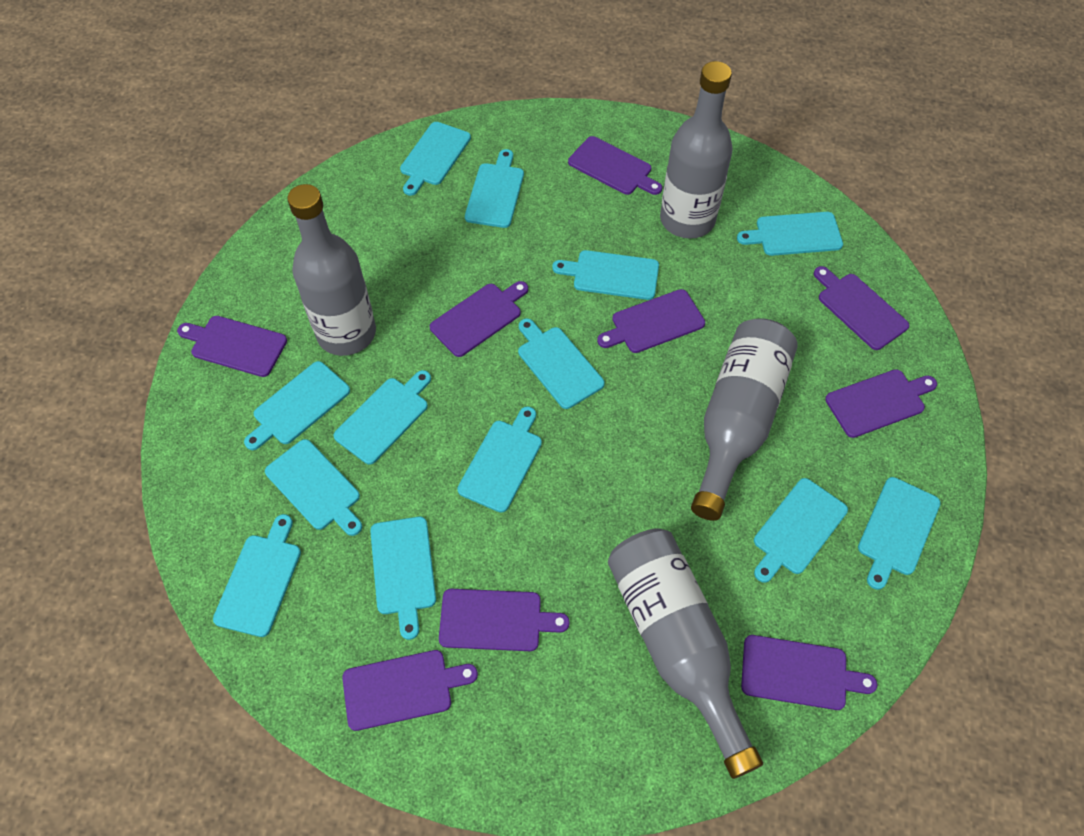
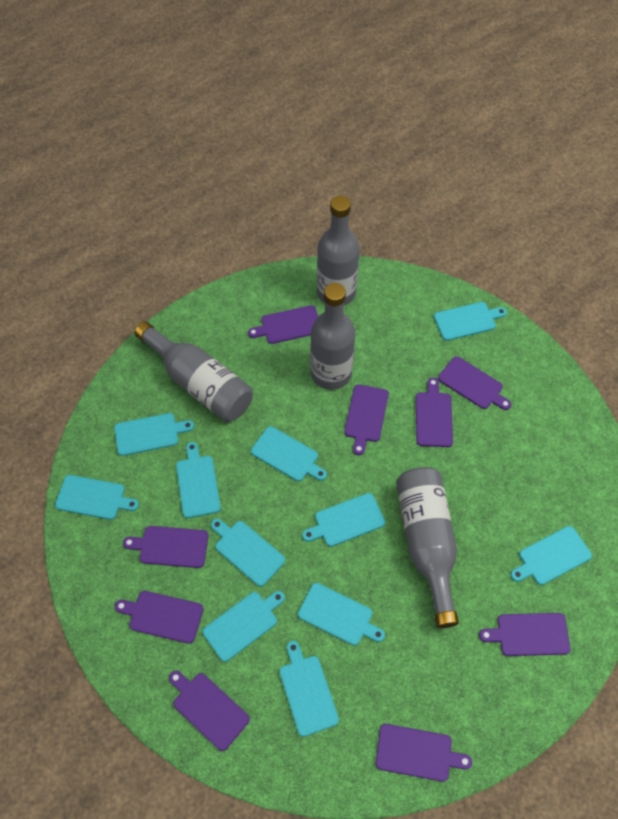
turquoise cutting board: [213,514,301,637] [244,361,350,450] [265,439,362,536] [333,370,431,465] [370,517,436,640] [400,122,471,196] [457,406,542,513] [465,149,524,228] [518,318,605,409] [552,250,659,300] [737,212,843,256] [754,478,848,583] [858,477,941,590] = 13 -> [55,475,139,520] [114,413,194,456] [176,442,221,518] [203,591,285,662] [211,519,285,587] [251,426,327,481] [279,641,339,737] [298,583,385,646] [302,493,385,547] [434,302,507,341] [511,526,592,585] = 11

